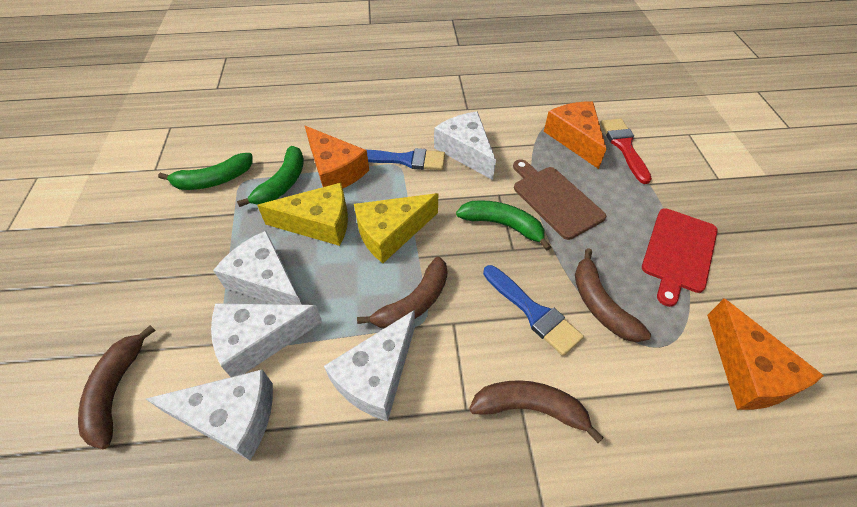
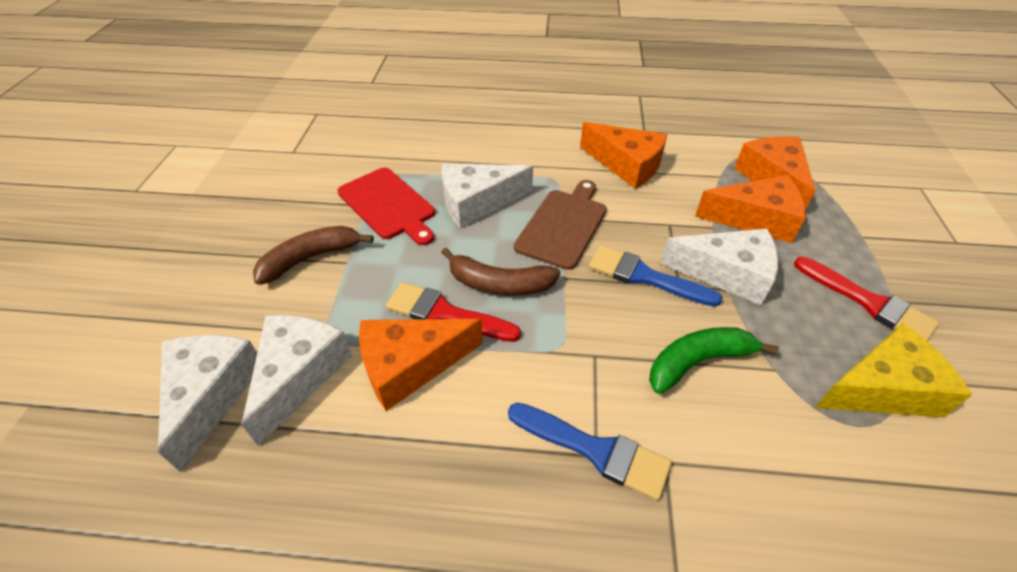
brown banana: [78,325,156,449] [357,256,447,328] [469,380,604,443] [575,248,651,342] = 4 -> [253,226,374,285] [441,248,560,296] = 2
green banana: [158,153,253,190] [237,146,304,207] [456,200,551,251] = 3 -> [649,327,779,394] = 1
orange cheese: [305,126,369,188] [544,101,606,169] [707,298,824,410] = 3 -> [359,319,483,411] [580,122,667,189] [695,175,806,243] [734,136,816,208] = 4
red brush: [601,119,652,184] = 1 -> [386,282,521,342] [794,257,939,341] = 2
white cheese: [146,369,273,460] [211,303,322,377] [213,231,302,305] [324,310,415,421] [434,112,496,180] = 5 -> [158,335,257,472] [241,315,352,446] [442,164,533,228] [660,229,778,305] = 4
yellow cheese: [257,183,348,246] [354,193,438,263] = 2 -> [815,323,972,417] = 1

